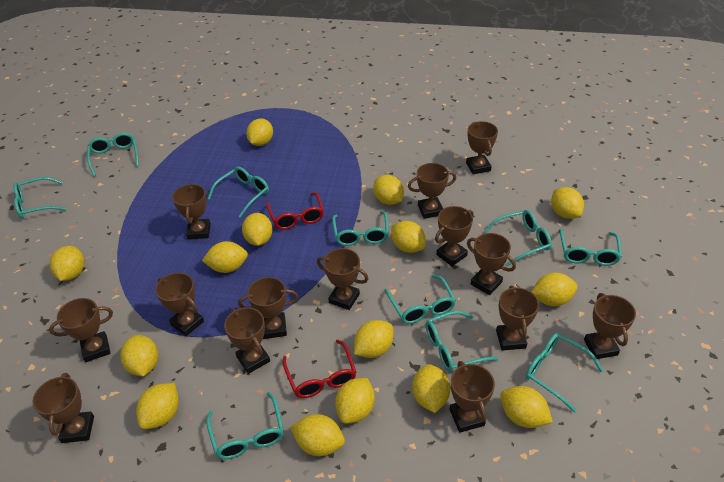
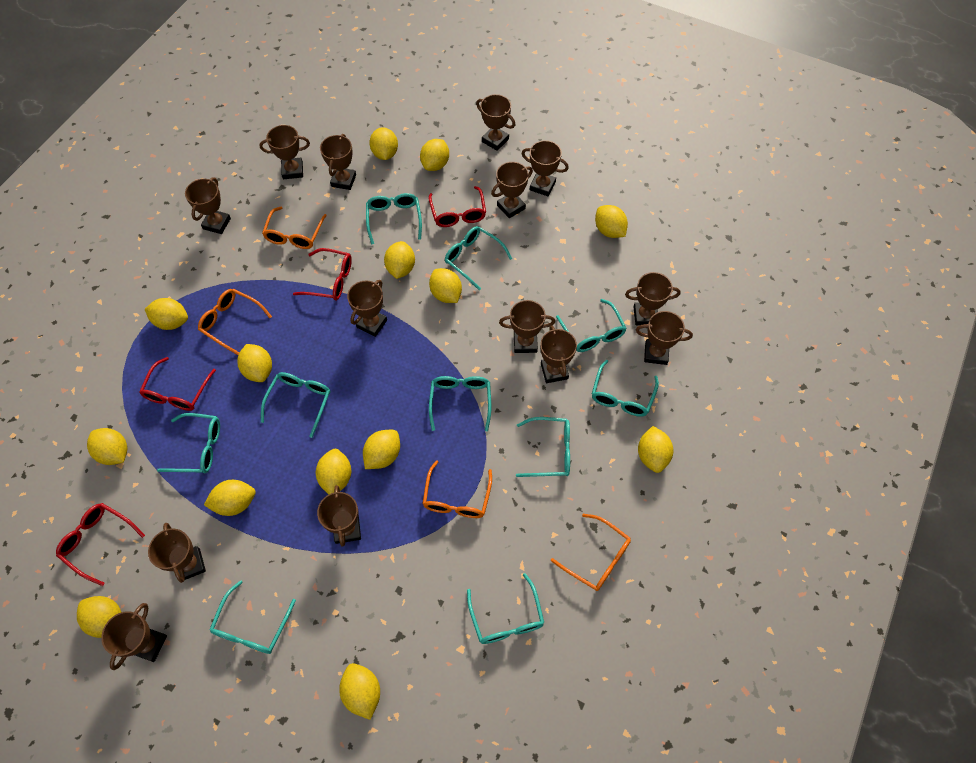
orange glasses: none = 0 -> [198,289,272,355] [262,207,327,249] [422,460,492,518] [551,514,631,591] = 4
red glasses: [266,192,324,230] [282,339,356,398] = 2 -> [56,503,145,586] [139,357,216,411] [293,248,352,300] [428,186,486,227] = 4
yellow lemon: [50,246,84,281] [120,335,158,376] [136,383,179,429] [202,241,248,273] [242,213,273,246] [246,119,273,146] [290,414,345,456] [335,378,375,424] [354,320,393,358] [373,175,404,205] [392,221,426,253] [412,364,450,413] [500,386,553,428] [531,273,578,306] [551,187,584,219] = 15 -> [77,596,121,638] [87,428,127,465] [144,298,188,330] [204,480,256,516] [237,344,272,382] [316,449,351,494] [339,663,380,720] [363,430,400,469] [369,127,398,160] [384,241,415,279] [420,139,449,171] [429,268,462,303] [595,205,628,238] [638,426,673,473] = 14

